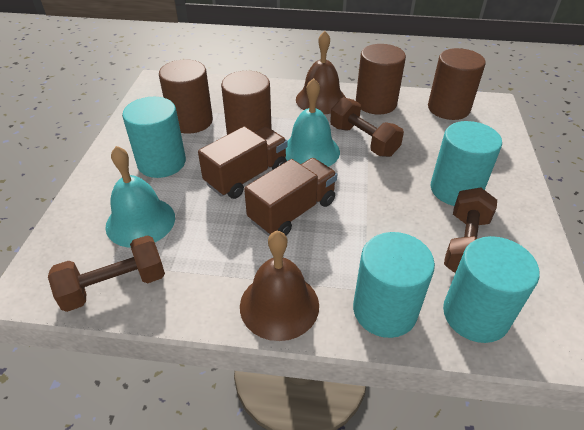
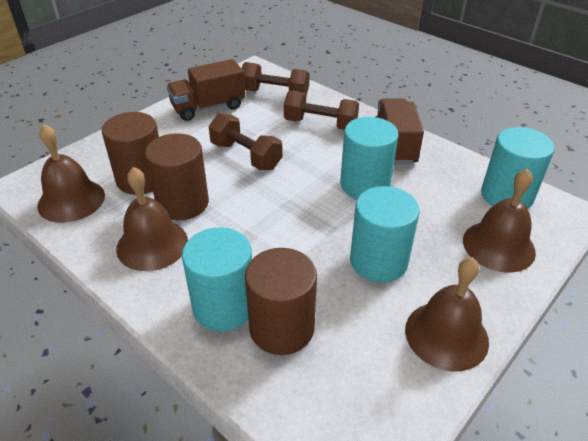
brown bell: [240,230,319,341] [296,31,346,114] = 2 -> [37,124,105,223] [116,167,188,271] [405,257,489,371] [463,168,536,273] = 4
brown cylinder: [159,60,213,134] [221,71,272,135] [356,44,406,114] [428,48,486,120] = 4 -> [102,112,159,195] [145,133,209,220] [245,248,317,355] = 3
turquoise bell: [105,146,175,248] [285,78,340,167] = 2 -> none = 0

